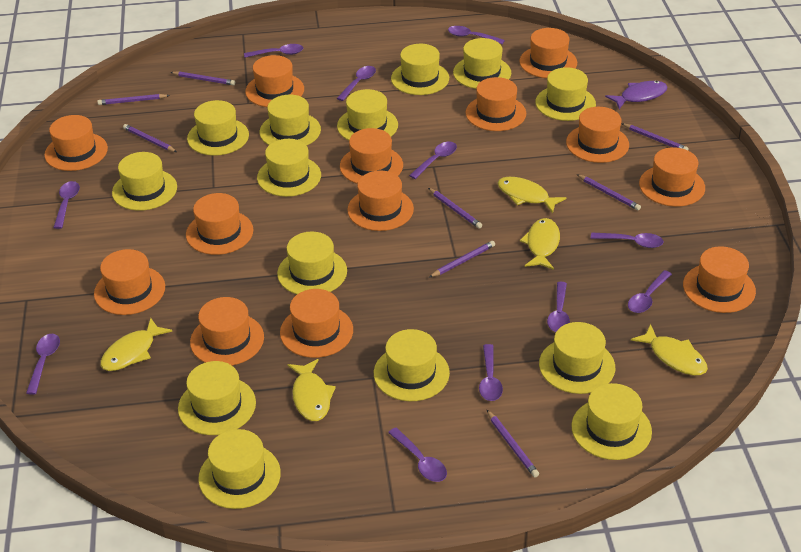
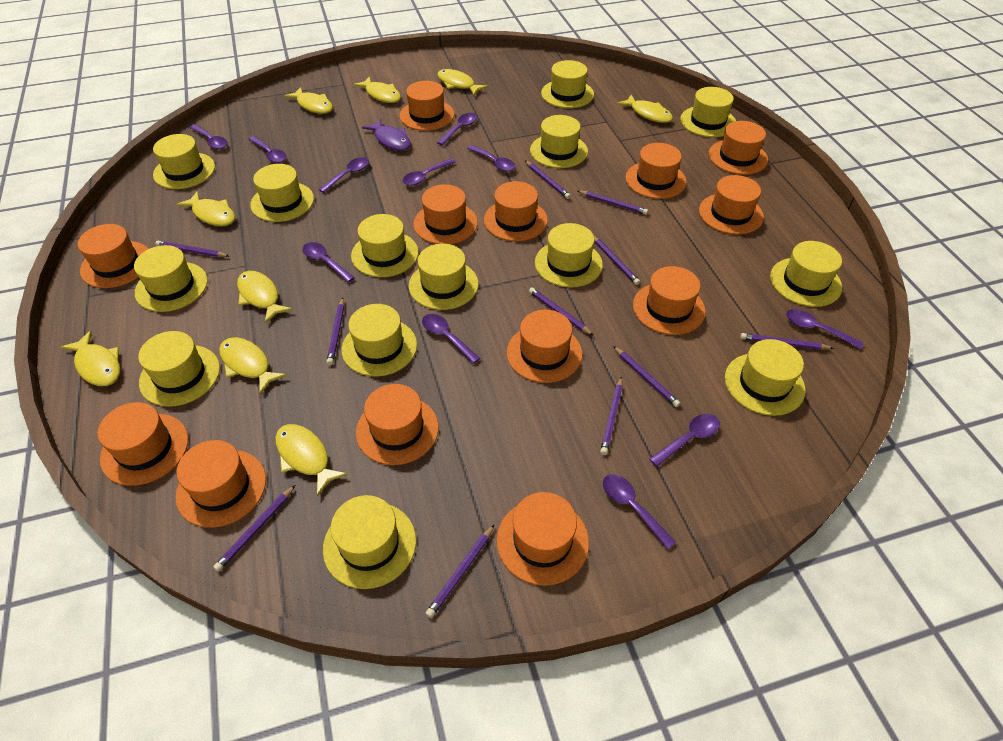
purple pencil: [97,94,170,105] [123,124,177,152] [170,71,235,86] [428,188,482,229] [429,241,495,277] [487,410,539,477] [577,174,641,211] [621,123,688,150] = 8 -> [155,241,229,257] [213,485,295,572] [327,298,344,365] [425,524,495,618] [525,161,571,199] [529,287,594,336] [578,191,648,215] [594,236,640,285] [600,376,623,455] [613,346,681,407] [740,333,834,350] = 11
yellow fish: [100,318,172,371] [287,359,336,421] [498,177,566,214] [520,218,560,270] [631,324,708,376] = 5 -> [61,331,120,386] [176,191,235,226] [219,337,287,394] [237,271,293,323] [275,424,348,497] [284,87,333,114] [353,76,401,103] [437,69,488,96] [617,95,673,123] = 9

